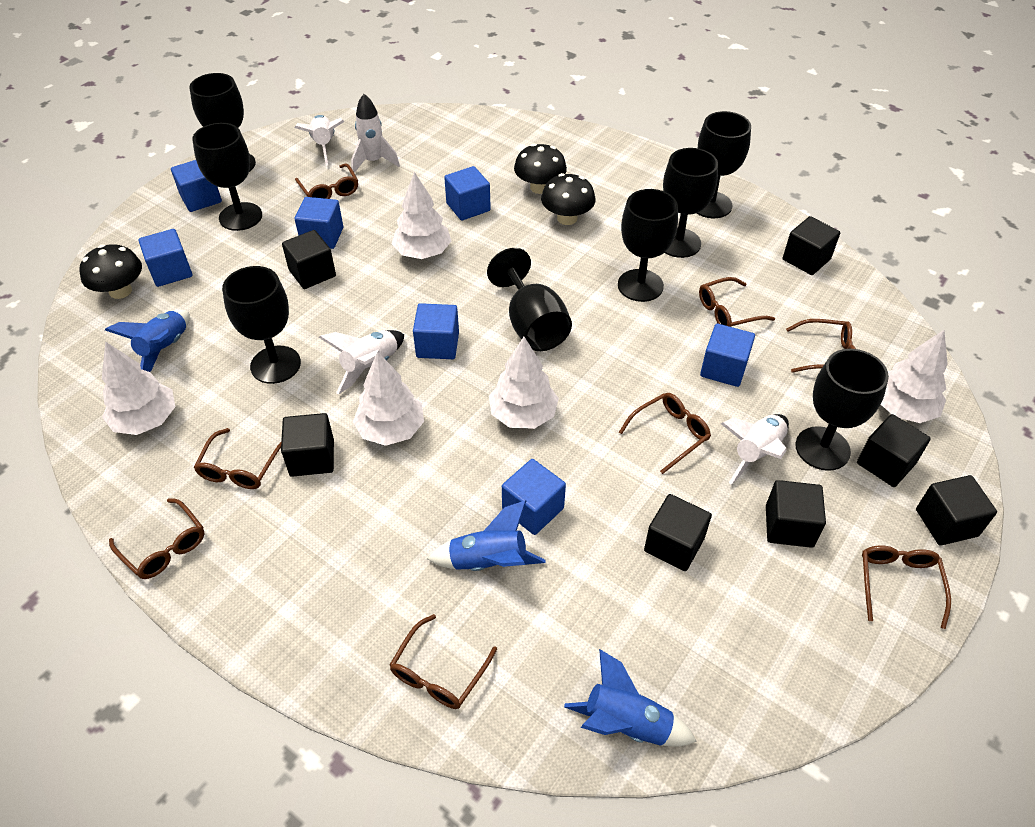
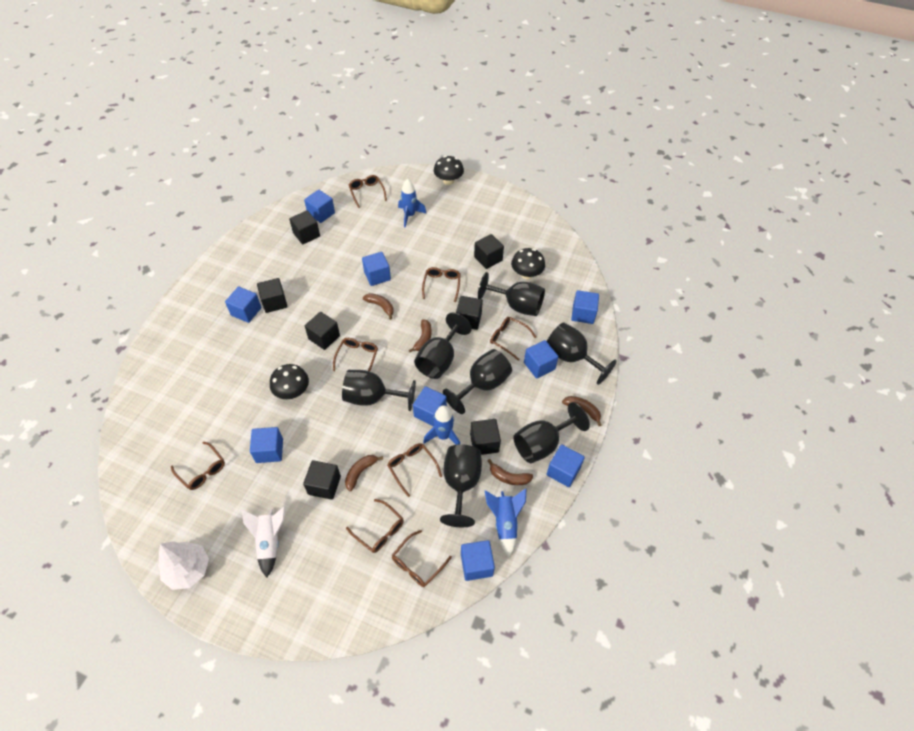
black goblet: [189,73,256,172] [192,123,262,231] [222,266,301,384] [487,248,572,351] [618,189,678,302] [663,148,718,258] [697,111,751,218] [795,349,889,471] = 8 -> [342,370,416,411] [414,313,472,379] [440,444,482,527] [443,349,512,414] [478,272,545,316] [514,402,590,463] [547,322,617,385] = 7
blue cube: [138,229,193,287] [171,160,222,212] [295,197,343,249] [413,303,459,359] [444,166,491,221] [502,459,566,535] [700,324,755,387] = 7 -> [225,287,262,323] [250,427,283,463] [304,190,335,223] [362,252,391,286] [413,386,447,426] [461,540,495,581] [524,340,558,379] [546,445,585,487] [571,290,599,324] = 9
brown banana: none = 0 -> [345,455,383,491] [363,293,394,320] [409,319,432,352] [487,459,533,485] [562,396,601,426] = 5
white rocket: [295,115,344,166] [319,330,404,395] [351,94,400,173] [721,414,789,485] = 4 -> [242,506,285,578] = 1
white tree: [102,341,175,435] [353,351,424,446] [392,172,451,259] [489,337,559,429] [881,330,948,423] = 5 -> [158,541,209,590] = 1

